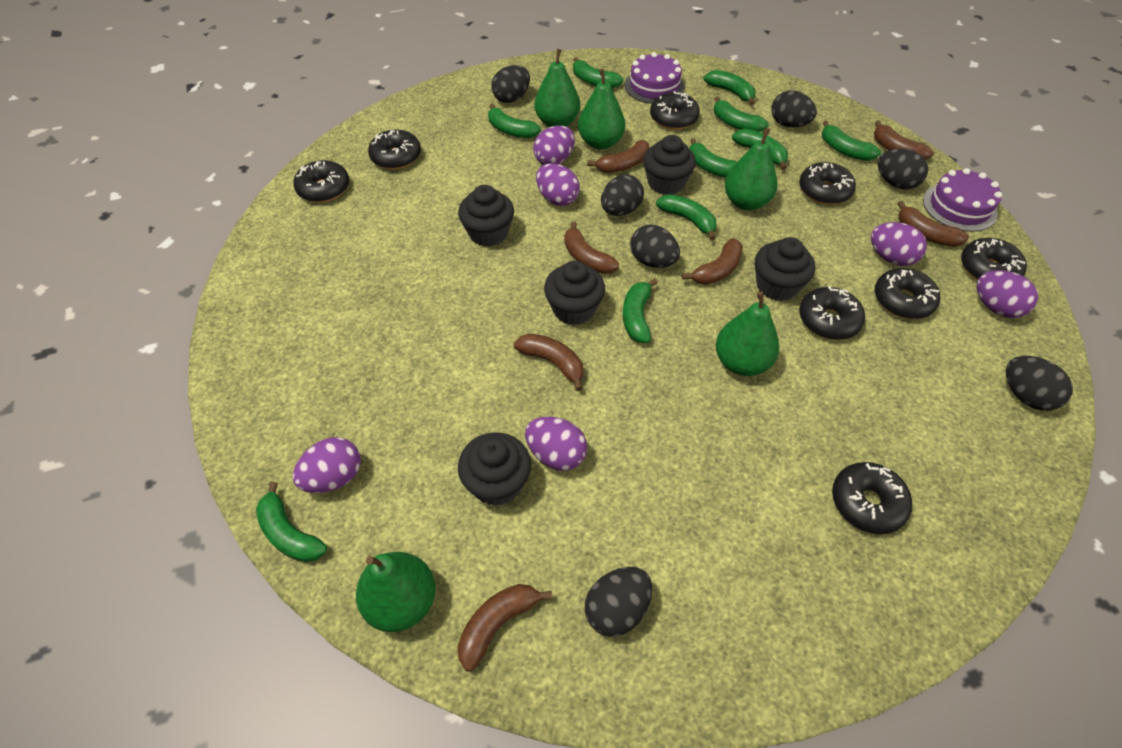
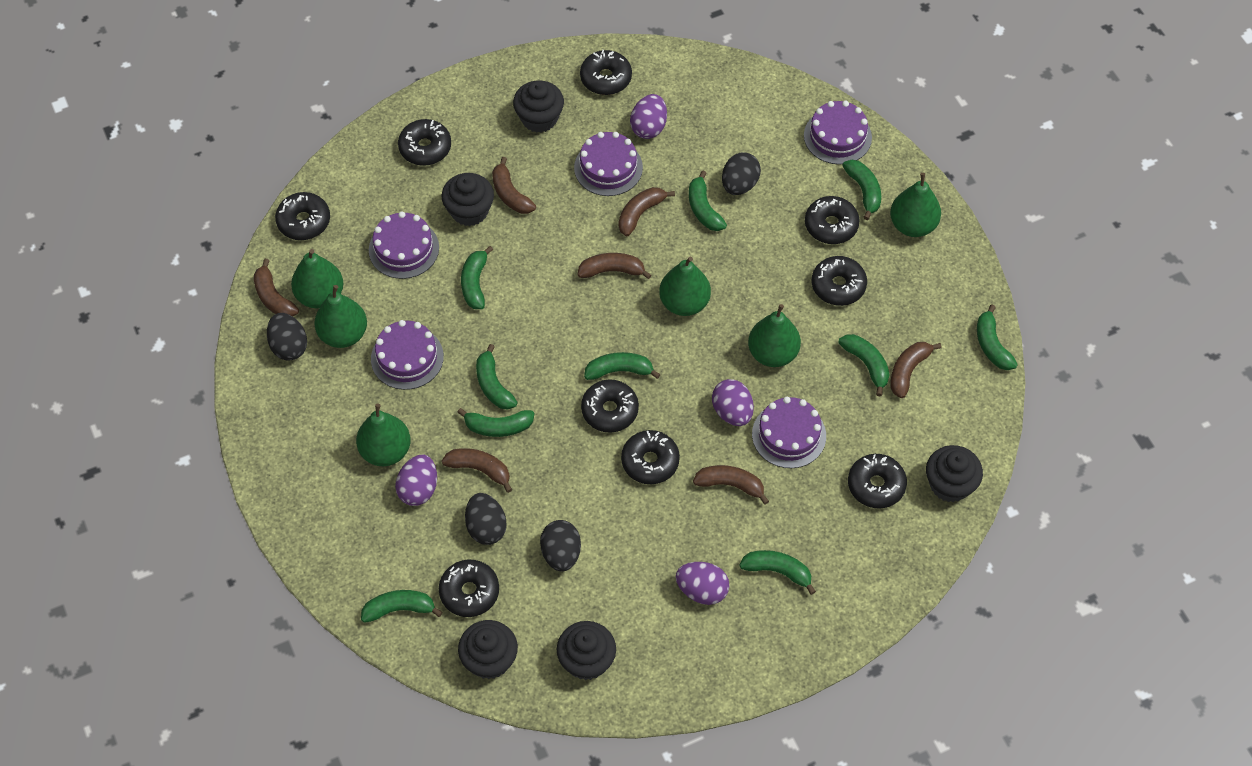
black donut: [293,160,349,202] [368,130,421,169] [650,91,700,130] [799,162,856,205] [799,286,865,340] [832,462,912,534] [875,268,940,319] [961,238,1027,280] = 8 -> [275,192,330,240] [398,119,451,166] [439,560,499,617] [580,50,632,95] [581,380,639,433] [621,430,680,484] [805,196,859,244] [812,256,867,306] [848,454,907,509] = 9
black egg: [492,65,530,103] [585,567,652,636] [601,175,644,216] [630,225,680,268] [771,91,817,127] [878,148,928,189] [1006,356,1073,411] = 7 -> [267,313,307,361] [465,493,507,545] [540,520,581,571] [722,152,761,195] = 4
green pear: [356,552,436,632] [534,49,580,127] [578,69,625,149] [716,291,779,376] [725,128,778,210] = 5 -> [291,249,343,308] [314,285,367,348] [356,404,411,466] [659,257,711,316] [748,304,801,367] [890,173,941,237] = 6
purple cake: [625,52,685,104] [923,168,1002,232] = 2 -> [369,211,439,279] [371,320,444,390] [574,132,643,196] [752,397,826,468] [804,101,872,164] = 5
purple egg: [293,437,361,493] [525,417,587,471] [533,126,575,165] [536,163,580,206] [871,222,927,266] [976,270,1038,318] = 6 -> [395,454,437,506] [630,94,667,139] [676,562,729,605] [712,379,754,426] = 4

